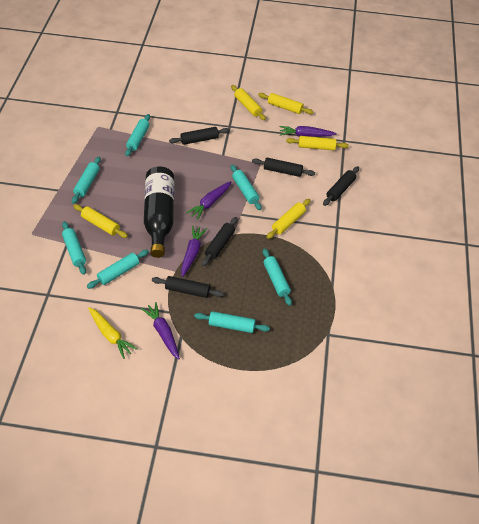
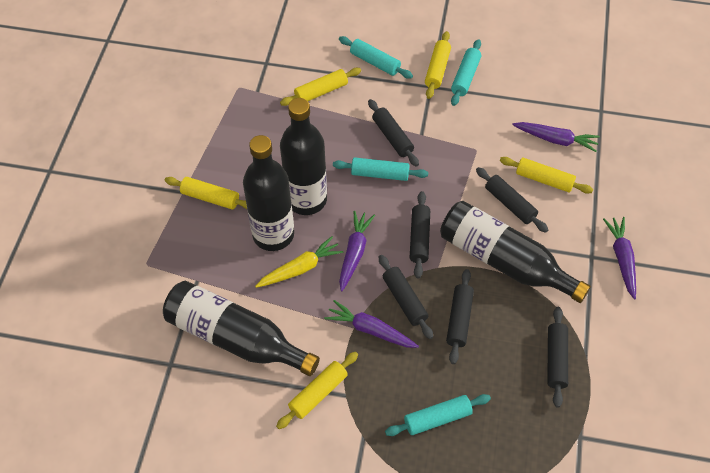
black bottle: [144,167,174,258] = 1 -> [163,281,320,376] [243,135,294,251] [280,98,327,215] [440,201,591,303] = 4
black rolling pin: [152,276,224,298] [169,127,230,145] [202,217,237,266] [252,158,315,177] [323,166,359,206] = 5 -> [368,99,419,167] [379,255,433,339] [410,191,430,278] [446,269,474,364] [476,167,548,233] [547,307,568,407] = 6
turquoise rolling pin: [62,221,86,275] [72,157,101,204] [87,250,149,289] [125,114,150,156] [194,311,270,333] [230,164,262,210] [263,248,292,306] = 7 -> [333,157,428,181] [339,36,413,79] [385,394,491,436] [451,39,481,106] = 4

